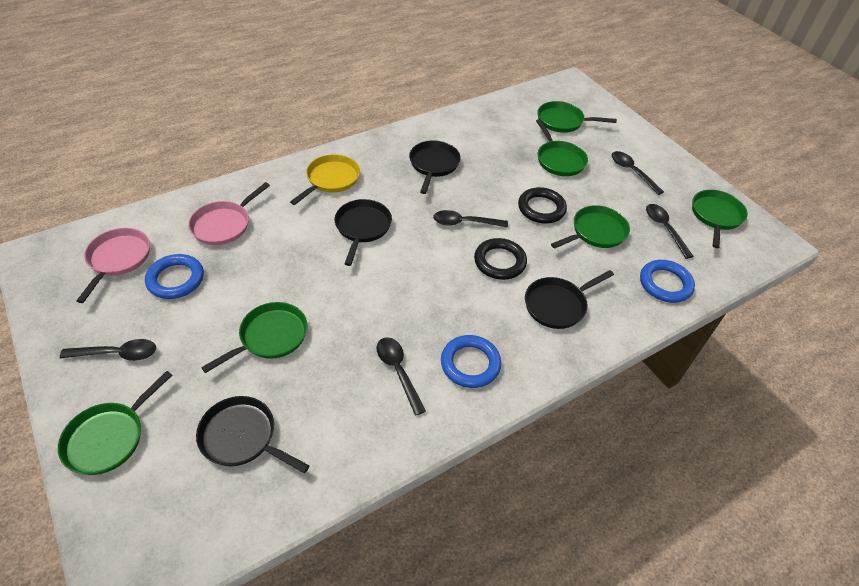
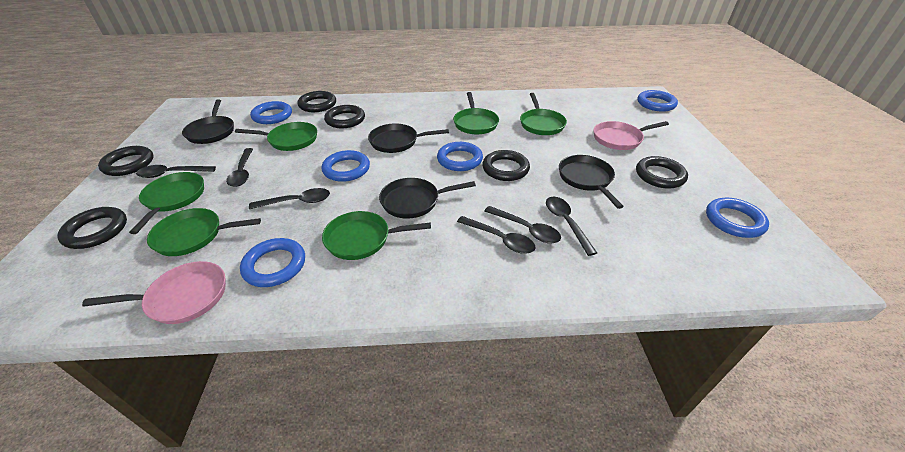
black ring: [474,238,527,280] [518,187,567,224] = 2 -> [57,207,127,249] [98,146,154,176] [297,91,336,112] [324,105,365,128] [482,150,530,181] [636,156,688,189] = 6
black spoon: [60,339,156,361] [377,337,426,416] [433,210,508,228] [612,151,664,195] [646,204,694,259] = 5 -> [136,165,216,178] [226,148,253,187] [249,188,330,209] [457,216,536,254] [485,206,561,243] [546,197,597,256] = 6
blue ring: [145,254,204,299] [441,335,501,388] [640,260,695,303] = 3 -> [240,238,305,287] [250,101,292,124] [321,150,370,182] [437,142,483,171] [637,90,678,112] [706,198,769,238] = 6
yellow pan: [290,154,360,205] = 1 -> none = 0

